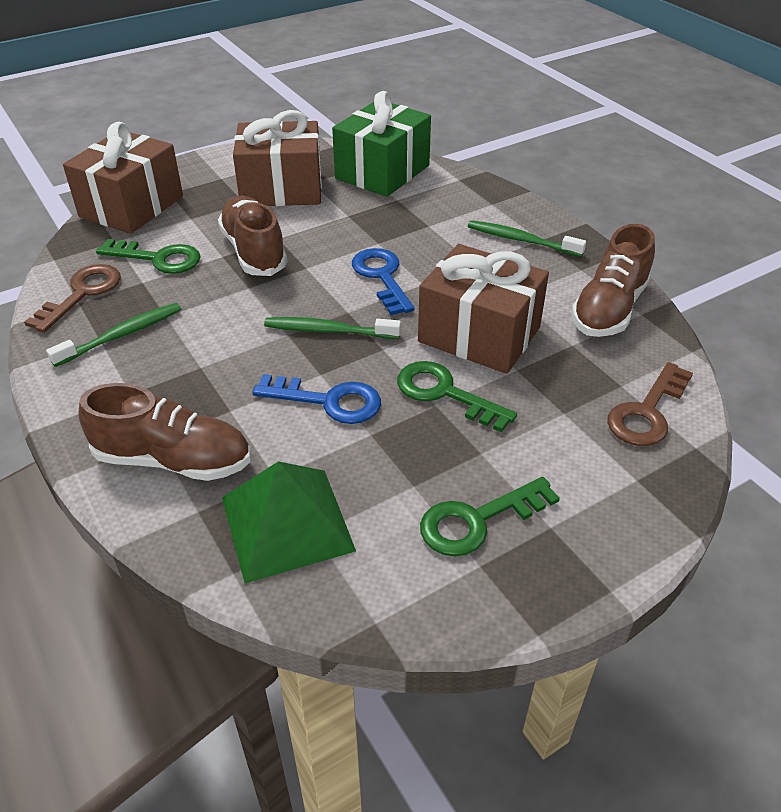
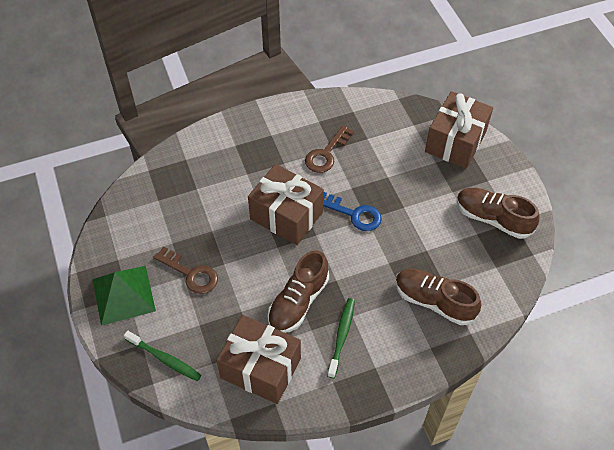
blue key: [252,374,381,424] [352,248,415,315] = 2 -> [323,192,382,231] = 1
green gift: [332,91,431,197] = 1 -> none = 0
green key: [96,239,201,274] [397,361,517,432] [420,477,560,557] = 3 -> none = 0
green toothbrush: [46,303,181,367] [264,317,401,339] [468,220,586,257] = 3 -> [124,331,201,381] [327,298,355,378] = 2

